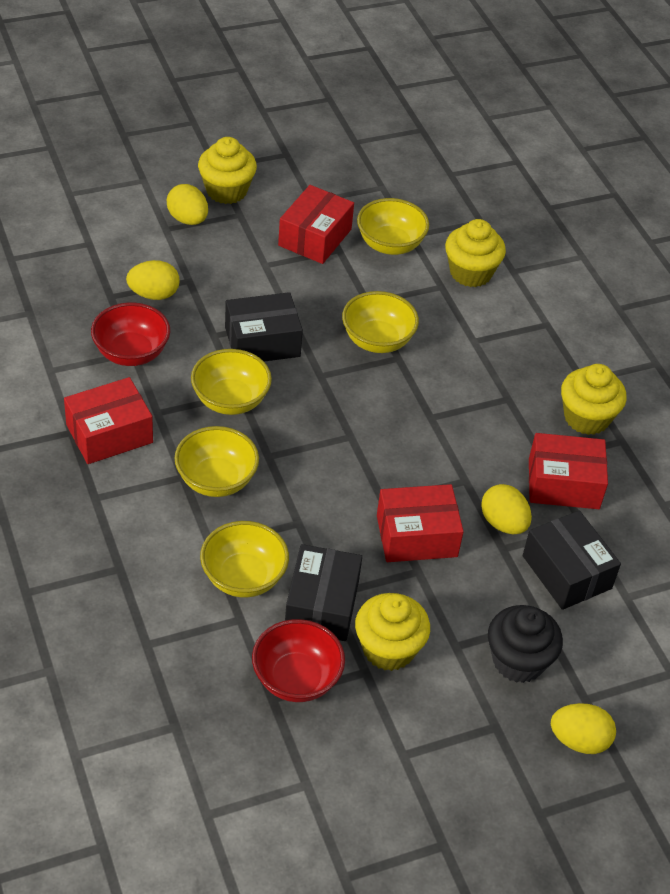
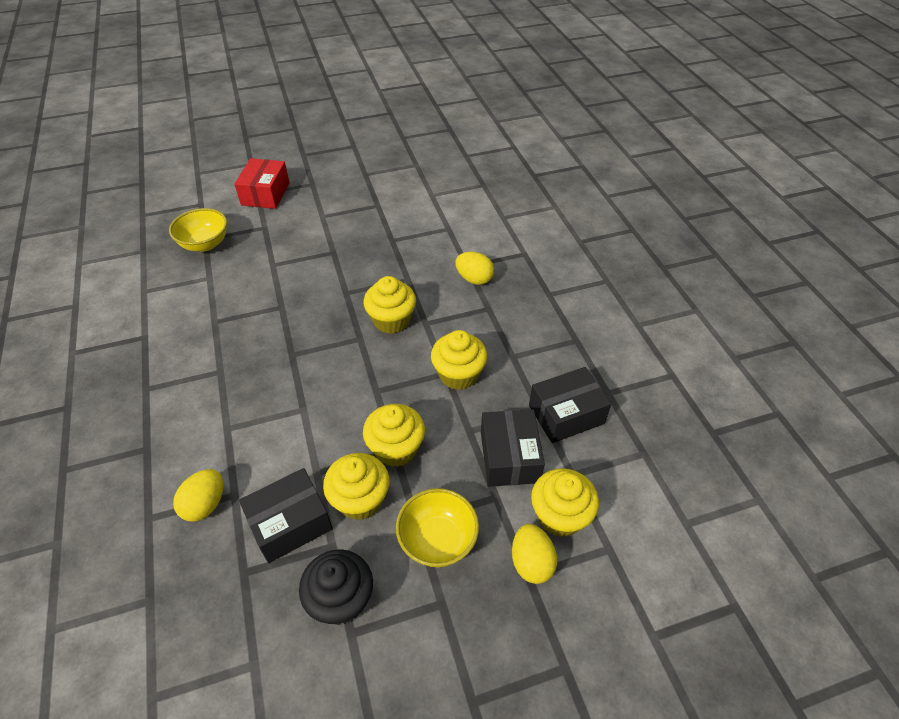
red bowl: [91,302,170,366] [252,619,345,702] = 2 -> none = 0
red box: [64,377,153,464] [278,185,354,264] [377,484,464,562] [529,433,608,509] = 4 -> [234,158,290,209] = 1
yellow bowl: [174,426,259,497] [191,349,272,415] [200,521,289,598] [342,291,419,353] [357,198,429,255] = 5 -> [169,208,227,252] [396,488,479,567] = 2
yellow cupcake: [198,137,257,204] [355,593,430,671] [445,219,506,287] [561,364,627,435] = 4 -> [323,453,390,520] [363,276,416,334] [363,404,425,467] [431,330,487,390] [531,468,599,537] = 5
yellow egg: [126,260,180,300] [167,184,208,225] [481,484,532,534] [551,703,616,754] = 4 -> [173,469,223,522] [456,252,494,285] [512,524,557,584] = 3

